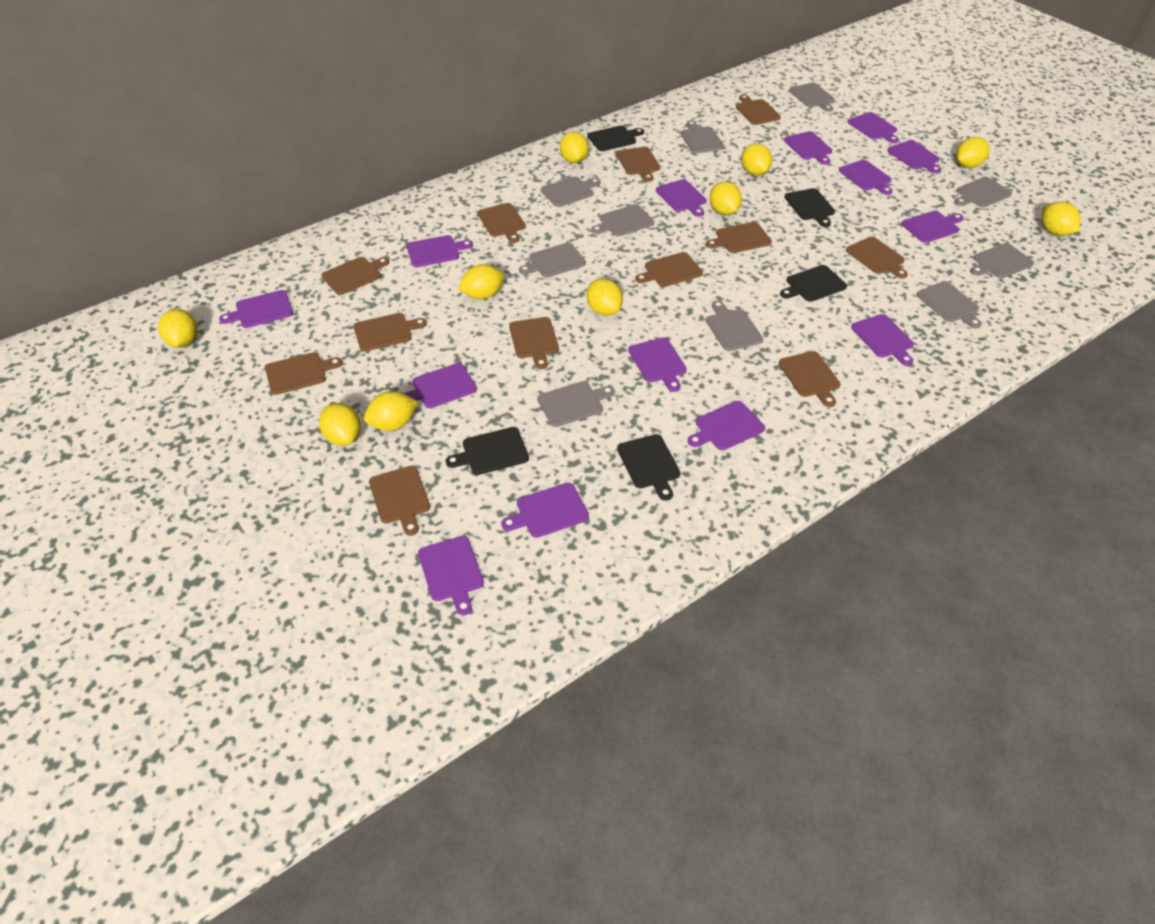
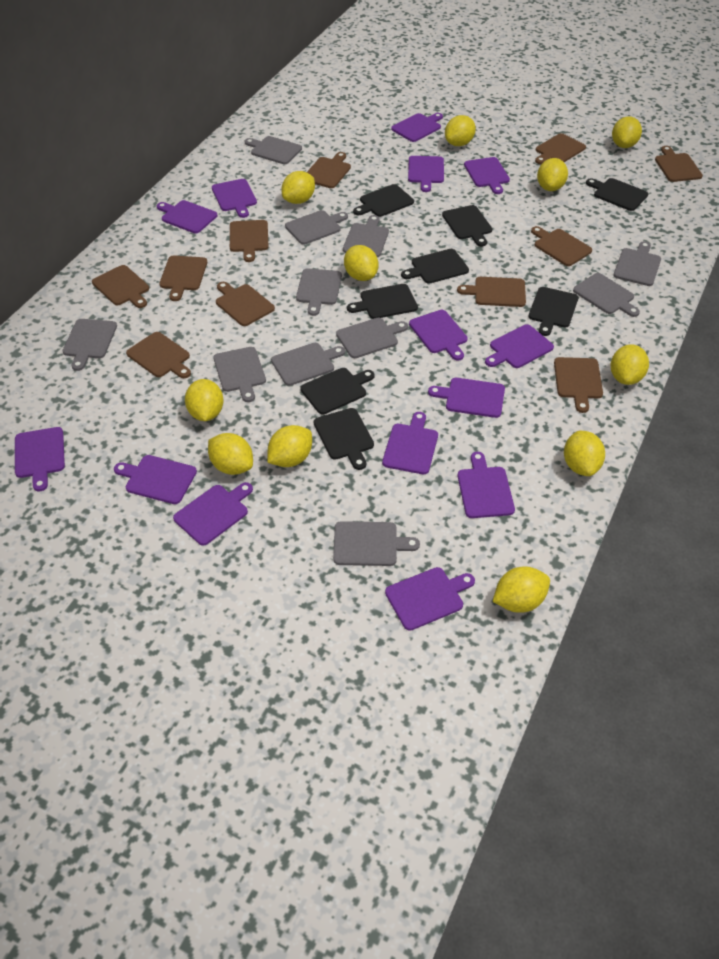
black cutting board: [446,427,529,475] [587,126,644,151] [617,434,681,501] [780,265,847,302] [784,188,835,227] = 5 -> [300,368,375,415] [313,408,374,470] [347,284,418,319] [353,184,414,217] [401,249,469,283] [442,205,492,247] [529,287,578,336] [586,178,648,211] = 8
brown cutting board: [265,352,343,395] [321,257,389,295] [353,313,427,352] [369,466,430,536] [477,203,526,243] [509,317,559,369] [616,147,660,182] [635,252,703,287] [706,222,772,253] [736,95,781,125] [779,351,840,407] [846,237,908,279] = 12 -> [92,265,149,308] [126,332,191,378] [159,255,207,301] [216,282,275,326] [230,220,269,262] [307,152,351,188] [457,277,526,307] [531,226,592,266] [535,133,586,164] [554,357,603,413] [655,146,703,182] = 11
grey cutting board: [519,243,586,278] [537,381,615,427] [541,176,601,207] [591,204,654,236] [680,121,724,153] [706,301,763,351] [789,82,835,112] [916,281,982,329] [955,177,1012,207] [970,243,1034,278] = 10 -> [63,319,117,371] [213,347,266,402] [245,136,302,164] [271,343,345,386] [285,210,348,245] [296,269,342,316] [333,521,420,566] [336,318,408,358] [343,215,389,257] [573,273,640,317] [613,241,661,286] = 11
yellow lemon: [158,309,197,348] [319,403,361,446] [364,391,418,431] [458,264,504,299] [560,131,589,163] [586,278,623,316] [710,181,742,215] [741,143,772,176] [956,137,990,168] [1042,201,1081,236] = 10 -> [185,379,224,421] [208,433,253,475] [267,425,312,467] [281,171,315,204] [344,245,379,281] [445,115,476,146] [493,566,550,613] [537,158,568,191] [564,431,605,476] [611,344,649,385] [612,116,642,148] = 11

